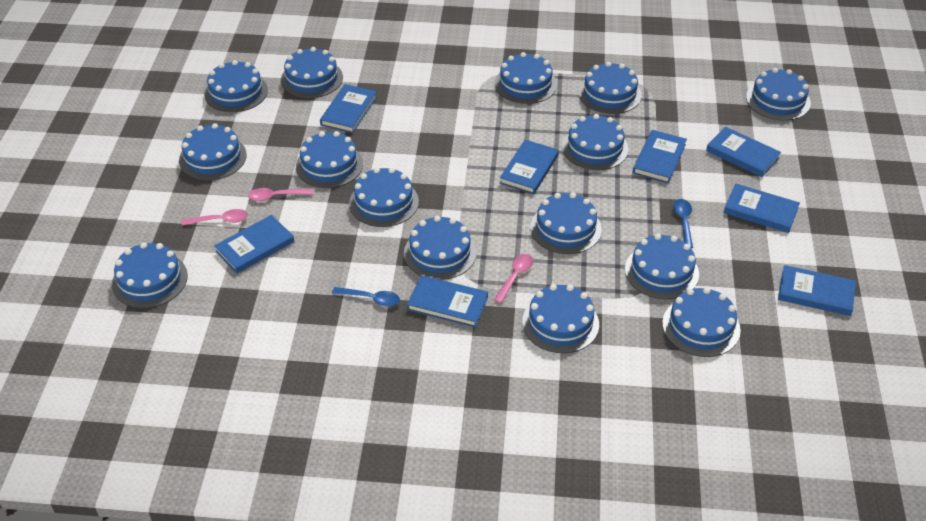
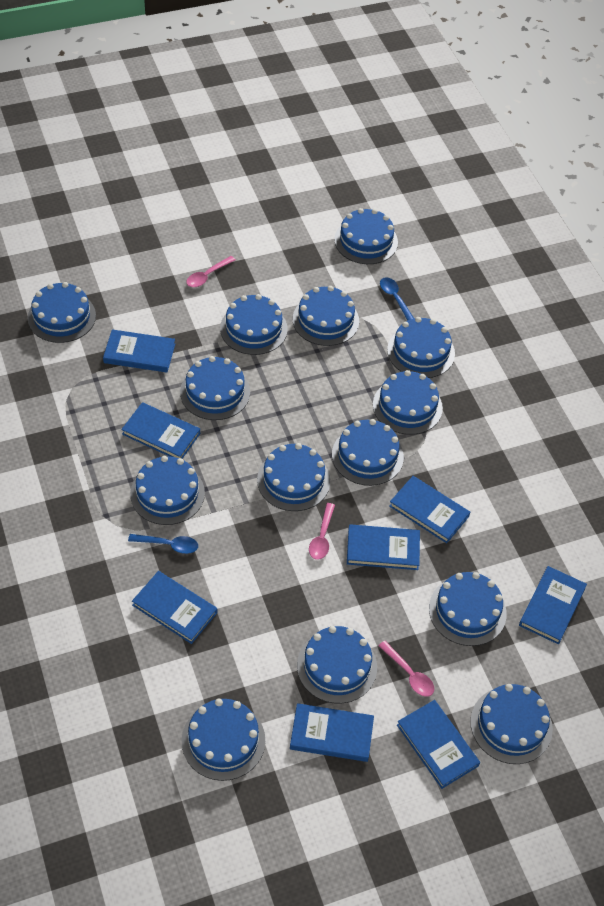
blue cake: [112,242,188,308] [179,123,247,180] [204,60,268,112] [281,47,343,98] [296,131,363,188] [349,167,419,227] [404,216,477,280] [495,52,557,104] [522,284,599,353] [530,192,602,254] [562,114,628,170] [578,62,642,114] [625,234,699,299] [662,287,741,357] [746,68,811,121] = 15 -> [28,282,96,343] [130,456,205,525] [180,356,250,420] [182,699,265,781] [220,294,288,355] [257,443,330,511] [293,286,359,346] [297,626,377,704] [332,419,404,486] [334,208,398,264] [373,370,443,435] [387,317,455,378] [429,572,507,646] [470,684,553,764] = 14

